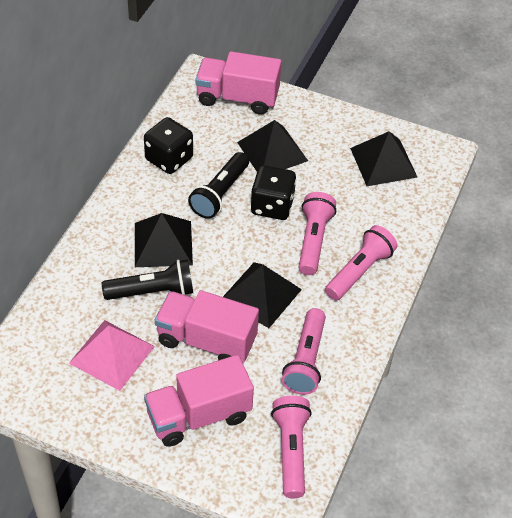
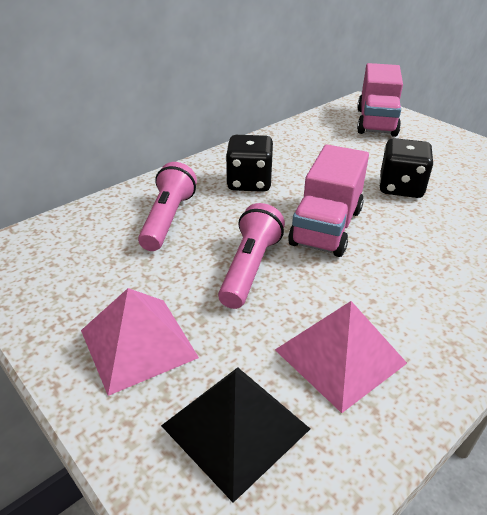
black flashlight: [102,259,193,300] [188,152,249,219] = 2 -> none = 0
black pyramid: [135,213,193,267] [223,262,302,328] [237,120,308,171] [350,131,417,186] = 4 -> [161,367,310,503] = 1
pink flashlight: [271,396,312,498] [282,308,326,395] [298,192,336,275] [325,225,397,300] = 4 -> [138,162,197,251] [218,203,285,309] = 2
pink pyramid: [69,320,155,391] = 1 -> [81,288,199,396] [275,301,407,413] = 2
pink truck: [144,355,254,447] [155,290,259,362] [195,51,281,115] = 3 -> [288,145,369,257] [357,63,403,137] = 2

